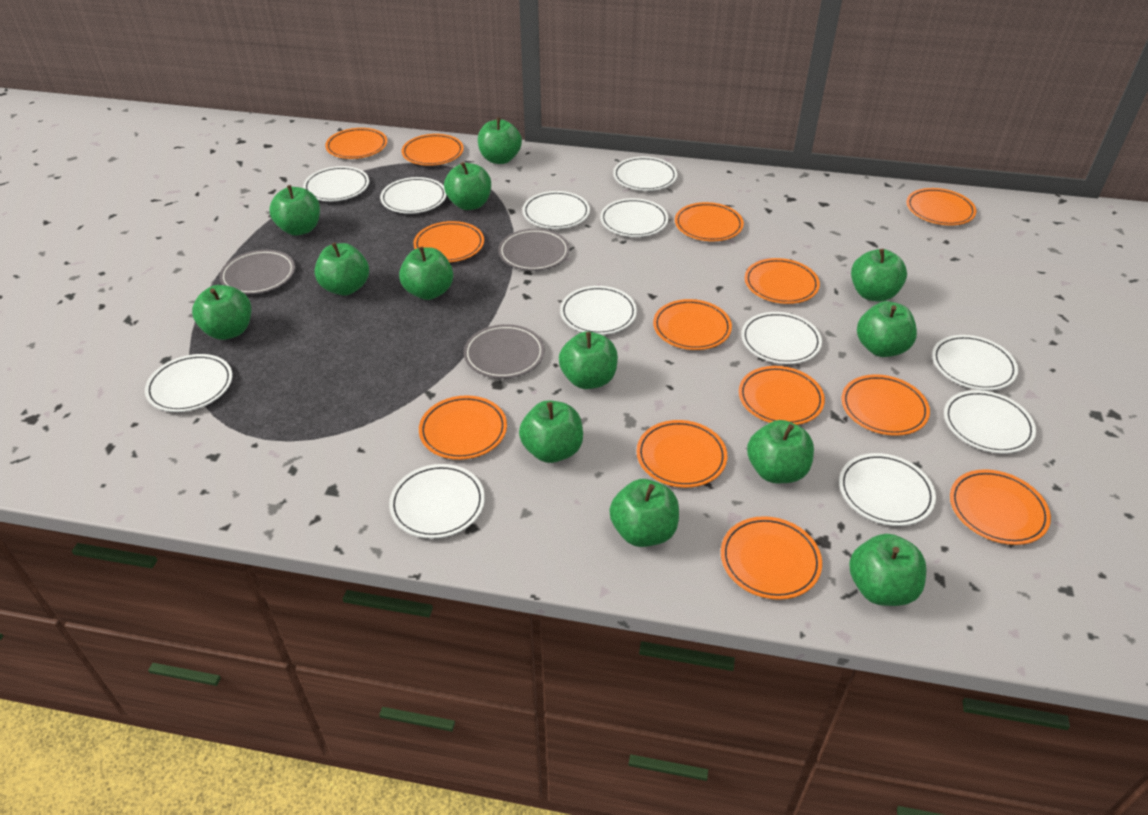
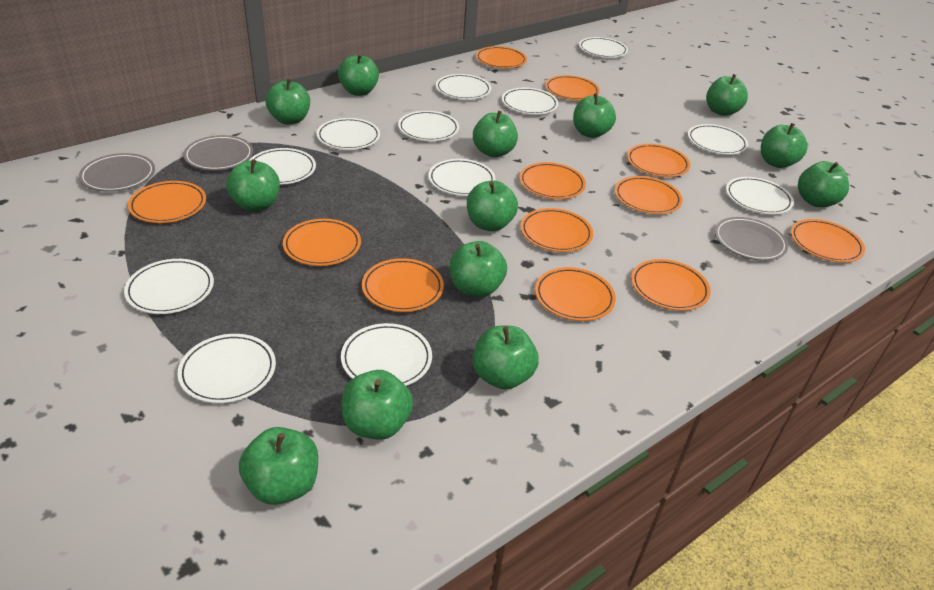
orange plate: [325,128,387,159] [402,134,464,166] [413,221,484,262] [419,395,507,460] [637,420,727,488] [653,299,732,350] [675,202,744,241] [721,516,822,600] [739,366,825,425] [745,258,820,304] [841,374,930,436] [907,188,976,225] [950,469,1051,545] = 13 -> [128,181,206,223] [283,219,361,266] [362,258,444,312] [476,46,527,68] [519,162,586,199] [521,208,593,252] [535,267,616,321] [545,75,600,100] [615,176,682,214] [627,144,690,177] [631,259,711,311] [791,219,865,263] = 12

